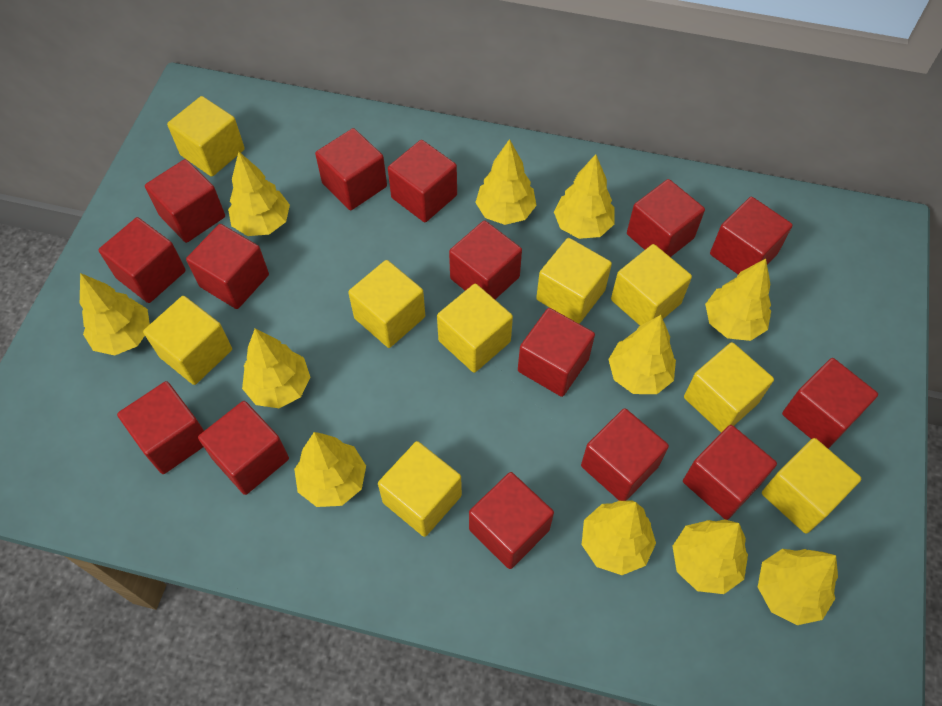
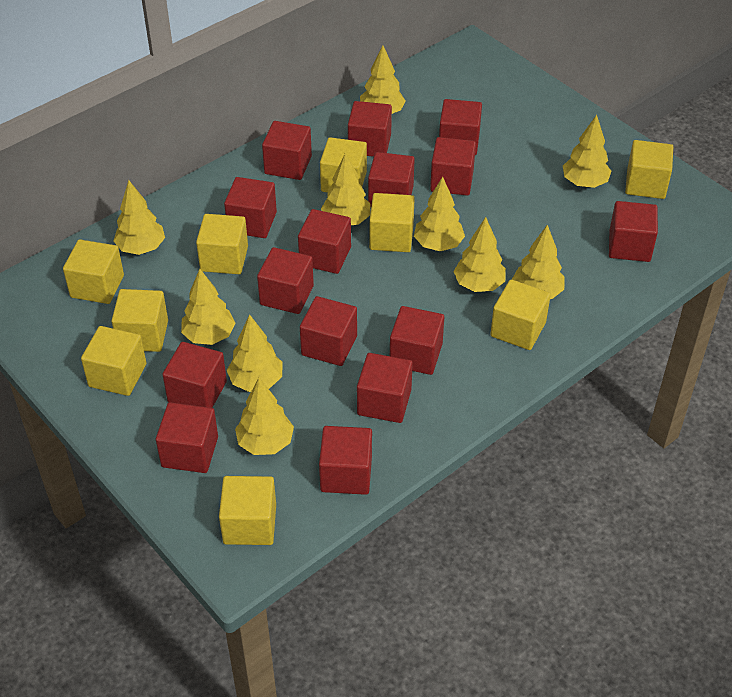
yellow tree: [80,273,150,356] [228,152,290,236] [242,328,310,408] [294,432,366,507] [475,139,537,225] [554,154,614,239] [582,500,656,575] [608,315,676,394] [673,519,748,594] [705,259,771,341] [758,549,838,625] = 11 -> [114,180,165,255] [181,269,235,345] [227,314,283,392] [235,378,294,455] [321,152,370,225] [360,45,406,114] [414,177,465,251] [453,217,506,292] [512,225,564,299] [563,115,611,188] = 10

